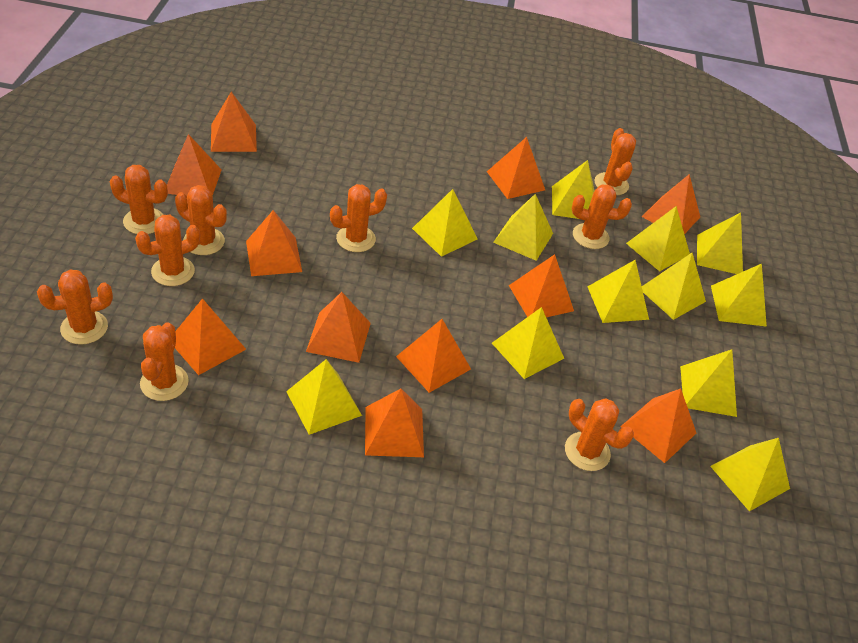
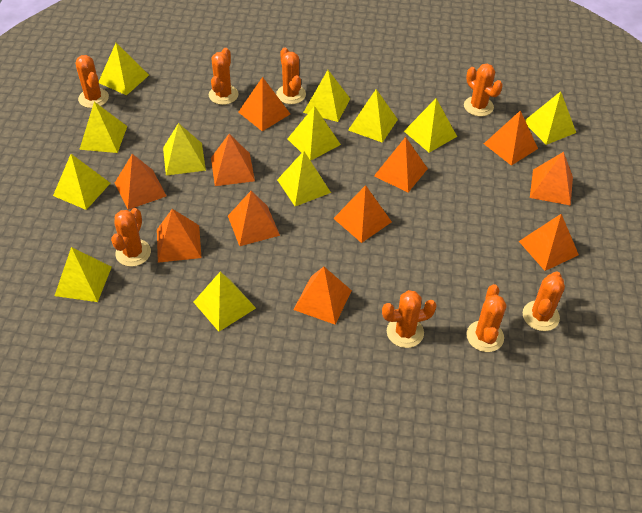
orange cactus: [37,269,113,345] [110,165,168,234] [135,215,200,286] [140,322,189,401] [175,185,227,255] [330,184,387,252] [565,398,634,471] [572,184,632,249] [595,128,636,195] = 9 -> [75,55,109,108] [111,208,151,267] [209,48,239,105] [276,48,306,104] [382,290,437,348] [464,64,503,116] [466,284,507,352] [523,272,565,331] = 8

